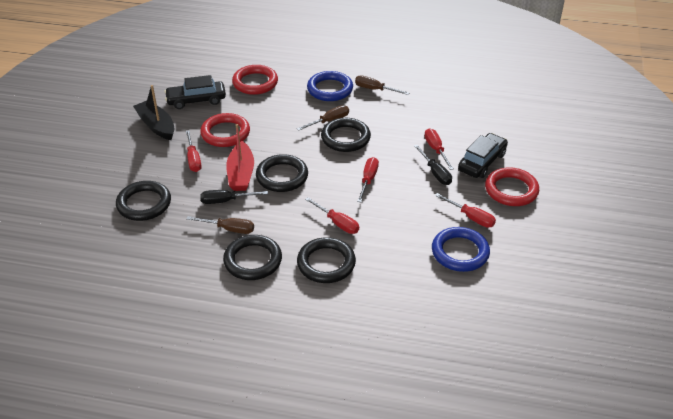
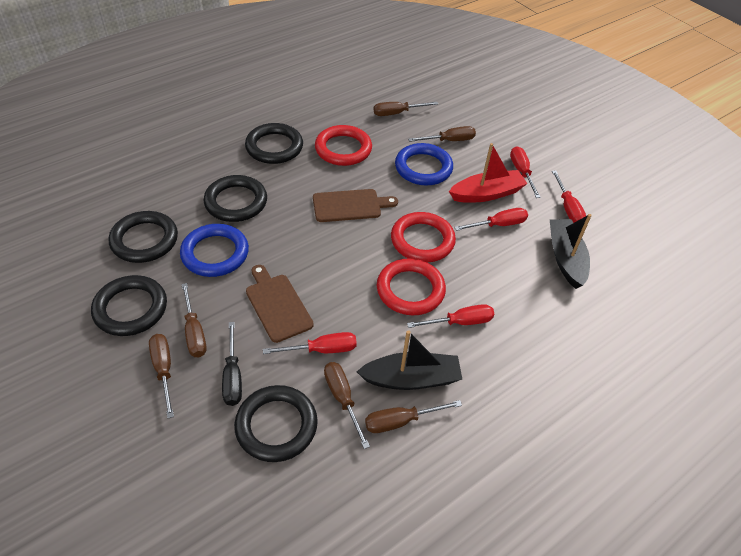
black boat: [133,85,175,140] = 1 -> [357,330,462,390] [550,214,592,289] = 2
black car: [164,75,226,109] [458,133,508,178] = 2 -> none = 0
black screwdriver: [200,190,268,204] [414,145,452,185] = 2 -> [222,322,242,406] = 1
brown cutting board: none = 0 -> [246,265,314,343] [313,189,398,222] = 2
brown screwdriver: [186,216,254,234] [297,105,349,131] [355,76,409,95] = 3 -> [149,334,174,418] [181,283,207,357] [324,362,370,449] [365,400,462,433] [373,102,438,116] [408,126,476,142] = 6

